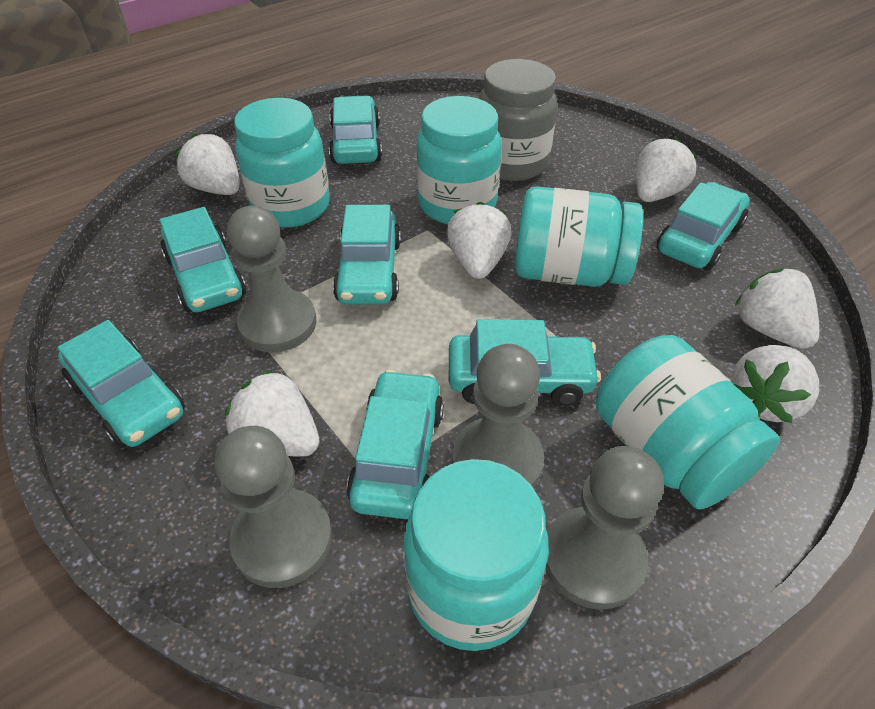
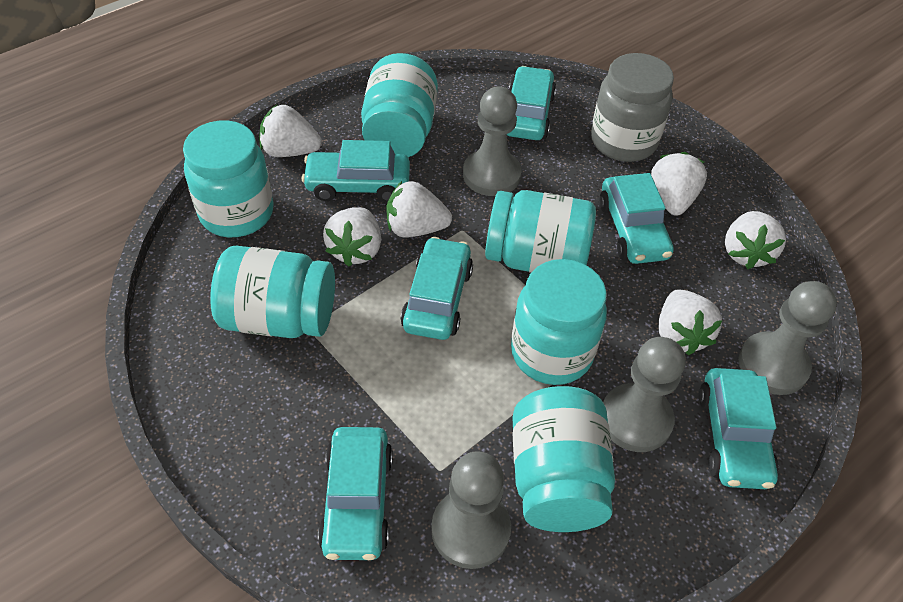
turquoise car: [58,320,185,448] [160,207,246,312] [329,95,382,164] [333,205,401,304] [347,370,444,519] [449,319,601,406] [656,182,750,270] = 7 -> [302,140,410,202] [318,427,393,560] [400,237,473,340] [507,66,556,140] [599,173,674,264] [699,368,779,489] = 6
turquoise jar: [234,98,330,228] [403,459,549,651] [416,96,502,224] [515,186,643,287] [596,335,780,509] = 5 -> [183,120,274,237] [210,245,335,338] [361,53,438,157] [485,190,596,273] [511,259,607,385] [512,386,615,532] = 6

